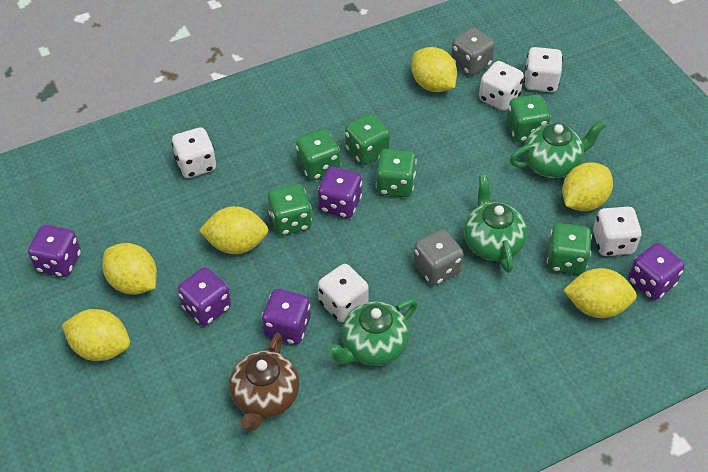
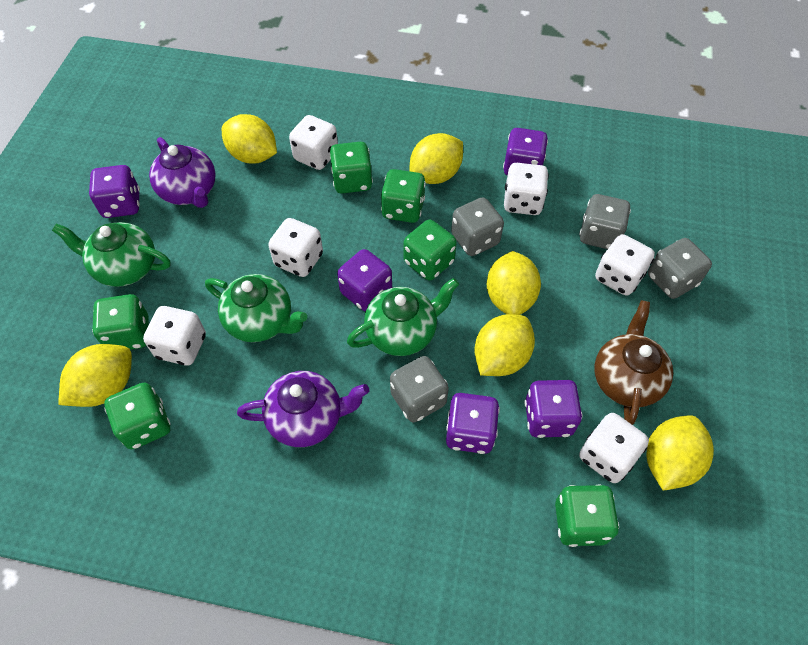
grey dice: [413,229,464,285] [451,27,495,76] = 2 -> [390,356,449,422] [451,197,504,256] [579,194,631,249] [648,238,712,299] = 4
purple teapot: none = 0 -> [149,137,216,208] [237,371,369,447] = 2
white dice: [171,127,216,178] [318,264,369,322] [479,61,524,111] [524,47,563,92] [593,207,642,256] = 5 -> [143,306,206,366] [268,218,323,277] [289,115,338,170] [504,163,549,215] [579,413,649,483] [595,234,655,296] = 6

